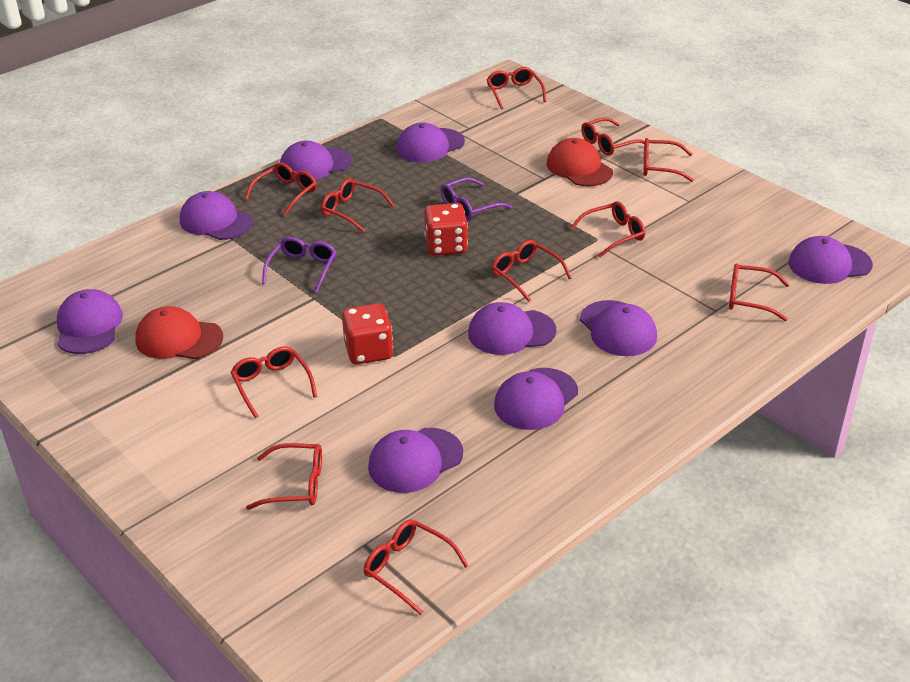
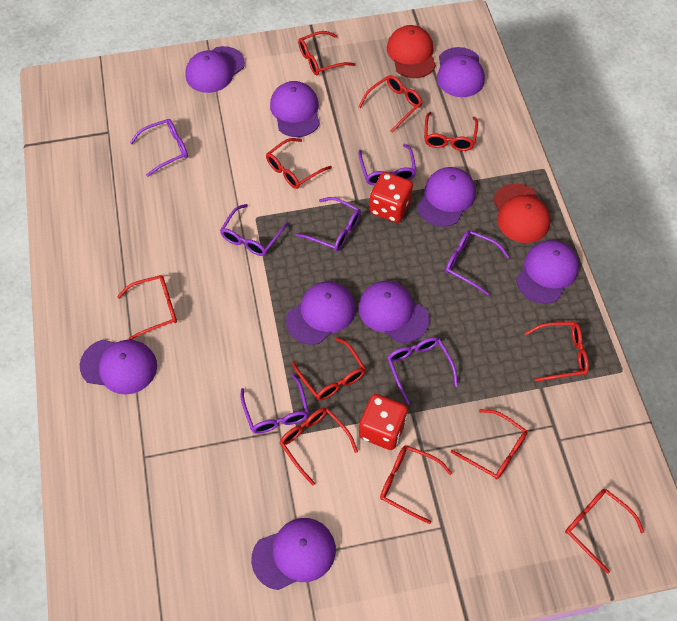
purple glasses: [262,237,336,293] [441,177,513,221] = 2 -> [130,119,188,177] [220,204,289,256] [240,374,309,434] [296,197,361,251] [358,144,417,185] [387,337,458,405] [445,230,509,295] = 7

